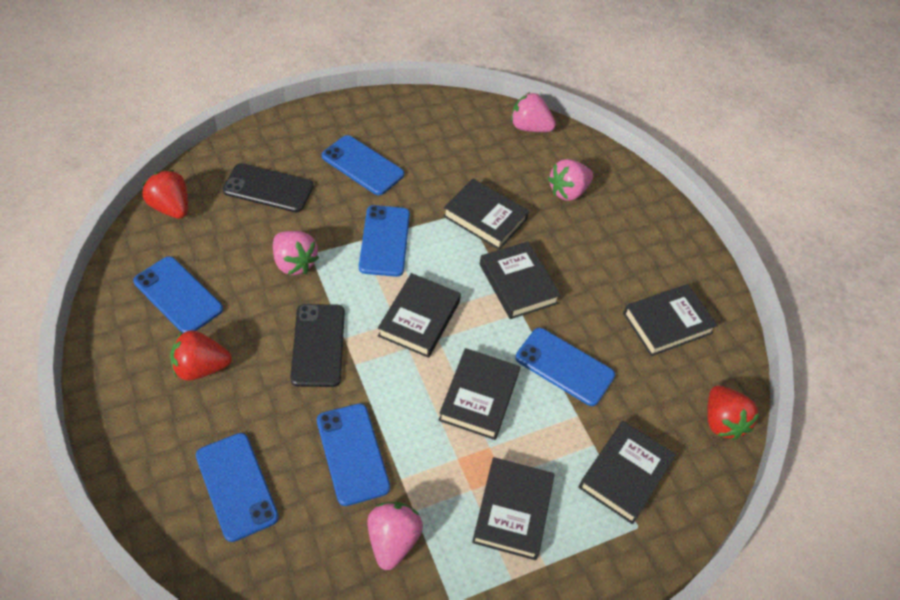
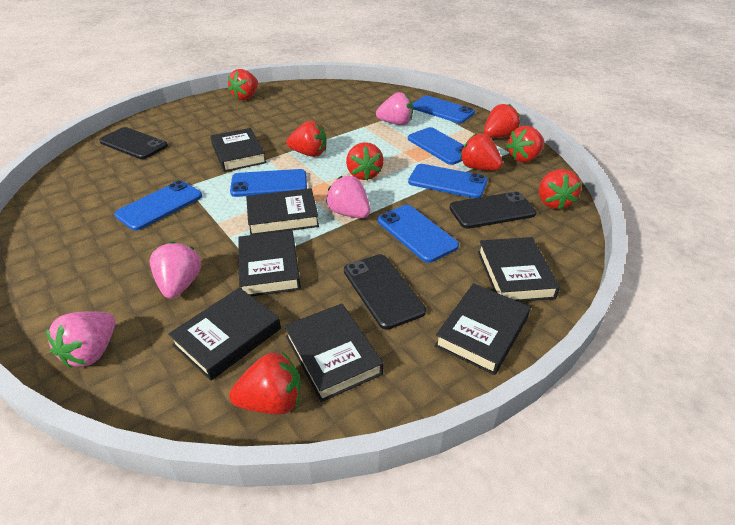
black phone: [223,163,314,212] [290,304,345,387] = 2 -> [99,127,168,159] [344,254,426,330] [449,191,537,229] = 3
red strawberry: [142,170,188,219] [170,330,232,381] [707,386,759,440] = 3 -> [228,69,258,100] [229,352,301,414] [286,121,327,157] [346,142,384,180] [460,133,503,170] [484,104,520,138] [506,126,545,162] [539,169,581,210] = 8

